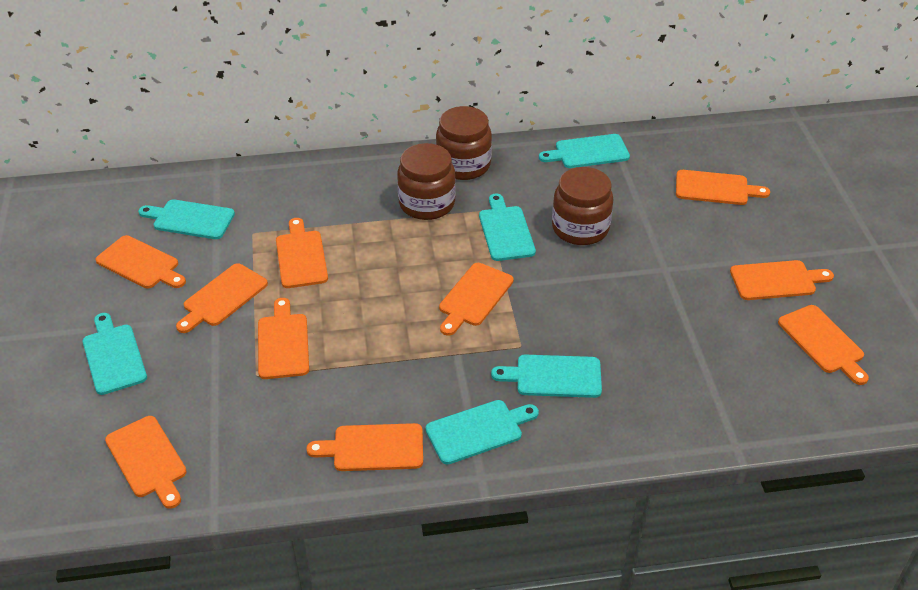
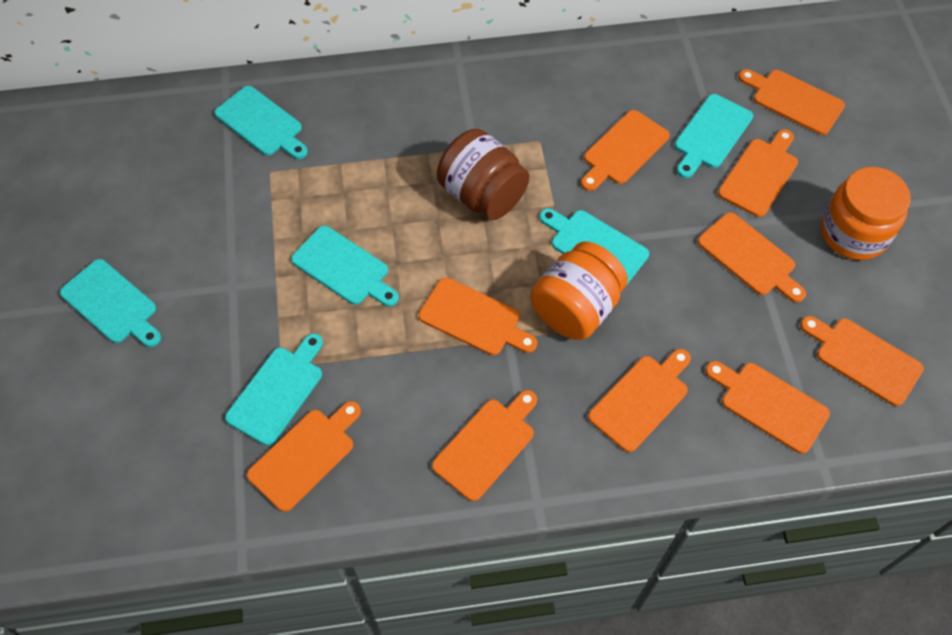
brown jar: [397,143,456,220] [436,106,492,180] [552,167,614,245] = 3 -> [437,129,530,220] = 1
orange jar: none = 0 -> [530,241,628,340] [821,167,911,260] = 2

